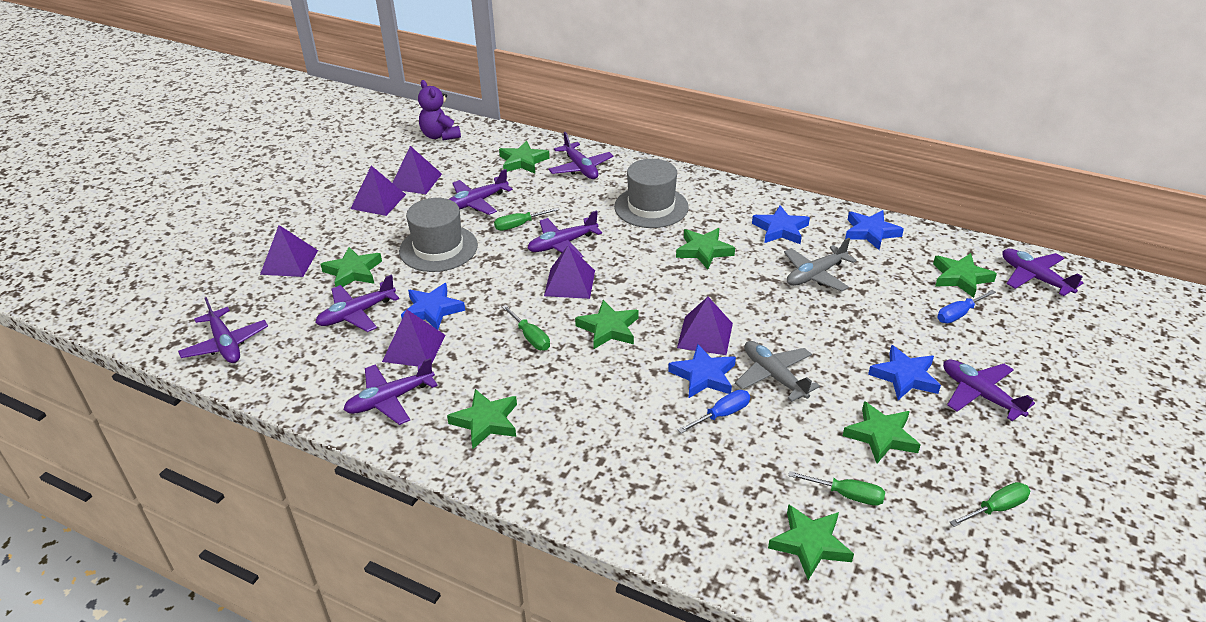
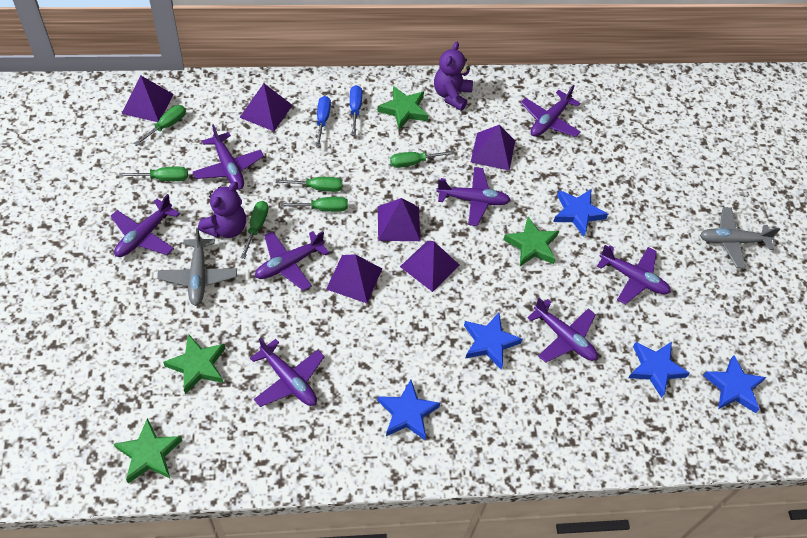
green screwdriver: [494,207,559,231] [502,305,550,351] [788,471,885,506] [950,482,1030,527] = 4 -> [119,167,188,181] [133,105,186,146] [241,201,269,259] [275,177,342,192] [280,197,348,212] [390,150,454,168] = 6
green star: [320,247,382,287] [447,389,517,449] [499,141,550,174] [575,300,638,349] [676,228,735,269] [768,504,854,580] [843,401,920,463] [933,253,997,298] = 8 -> [114,418,183,483] [163,334,226,395] [377,86,428,130] [503,217,559,266] = 4
grey hat: [399,198,478,272] [614,159,689,228] = 2 -> none = 0
purple teddy bear: [418,80,461,141] = 1 -> [198,182,246,238] [434,41,473,111] = 2

